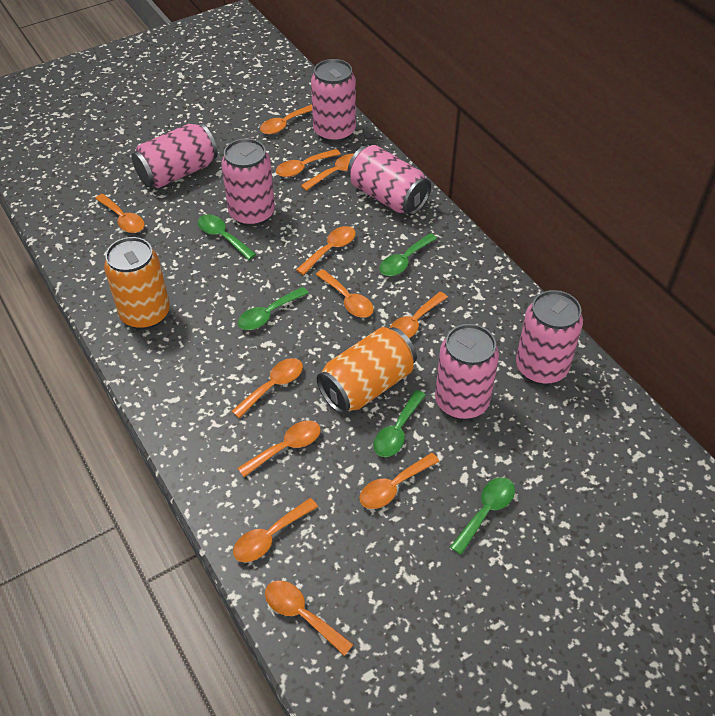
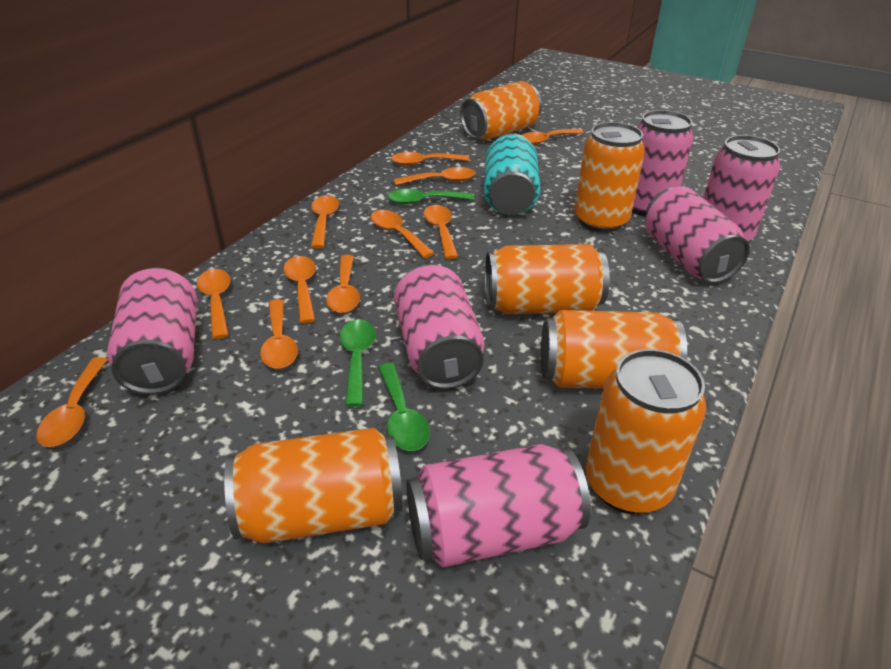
green spoon: [198,215,256,260] [238,287,309,330] [373,390,426,457] [379,233,437,276] [450,477,515,555] = 5 -> [340,319,376,407] [378,363,430,451] [388,189,474,204] = 3
orange can: [104,237,170,330] [317,327,417,414] = 2 -> [224,428,403,544] [460,81,542,140] [485,244,610,314] [541,310,687,389] [574,122,645,233] [586,349,706,514] = 6
orange spoon: [95,194,144,233] [232,358,303,418] [233,498,318,562] [237,421,321,477] [260,104,312,134] [265,581,354,656] [276,149,341,177] [296,226,356,275] [301,154,354,191] [316,269,374,318] [359,453,440,509] [390,292,448,338] = 12 -> [36,357,108,447] [197,269,231,339] [260,299,298,369] [284,256,316,323] [311,195,339,248] [326,255,360,313] [371,210,434,258] [391,152,469,166] [394,167,475,185] [424,205,458,259] [522,129,584,145] = 11
turquoise can: none = 0 -> [484,133,540,215] = 1

